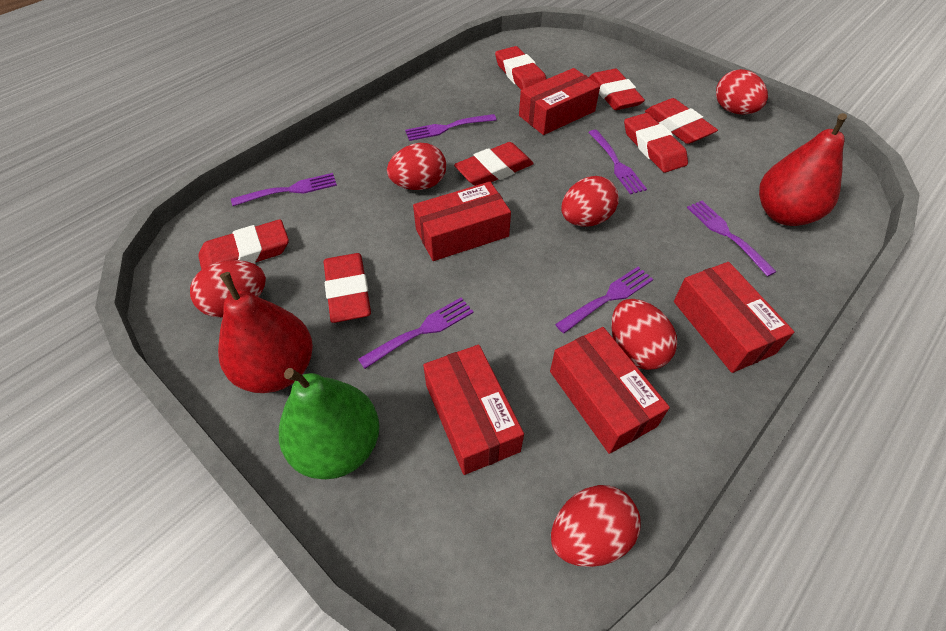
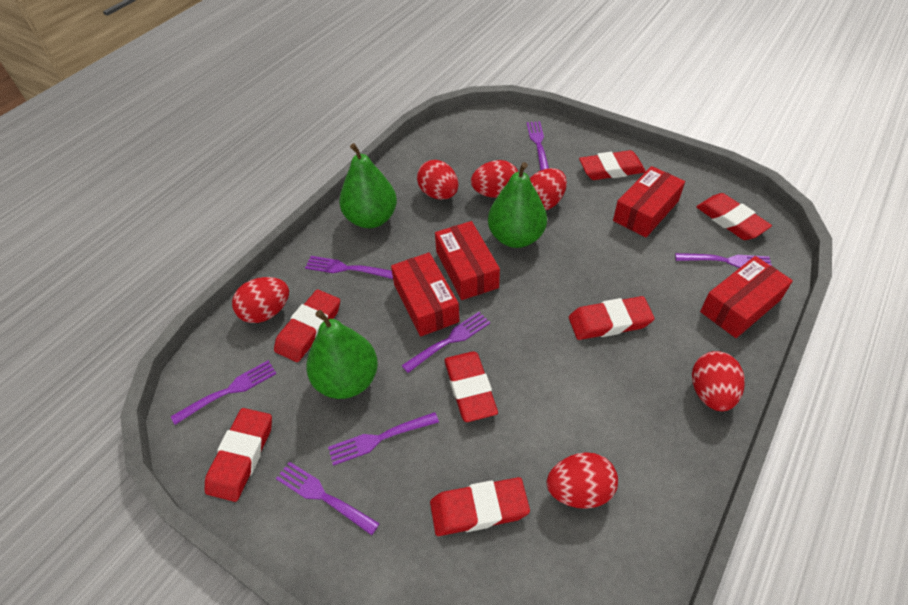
green pear: [279,368,380,479] = 1 -> [306,310,378,399] [339,143,397,228] [488,162,547,248] = 3
purple fork: [231,173,337,206] [358,298,474,369] [405,114,497,141] [555,267,653,333] [588,130,647,194] [687,201,777,277] = 6 -> [171,360,277,425] [276,462,380,535] [305,256,393,279] [328,412,439,466] [401,312,490,373] [527,121,549,170] [675,253,772,268] = 7
red box: [413,182,511,261] [423,345,524,475] [519,68,600,135] [550,327,670,454] [674,262,794,373] = 5 -> [391,252,459,337] [435,221,500,300] [613,166,685,237] [700,256,793,338] = 4
red pear: [218,272,313,393] [759,113,847,226] = 2 -> none = 0

